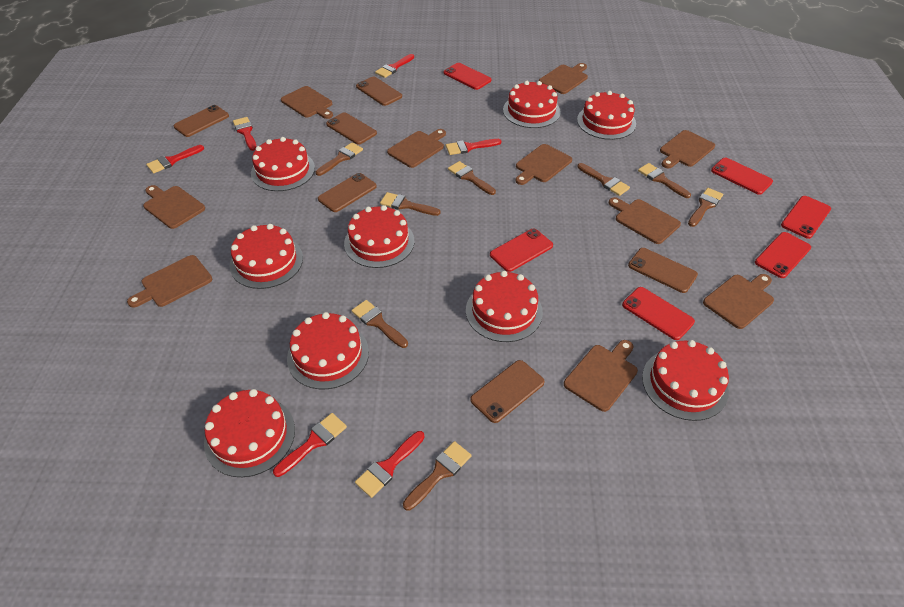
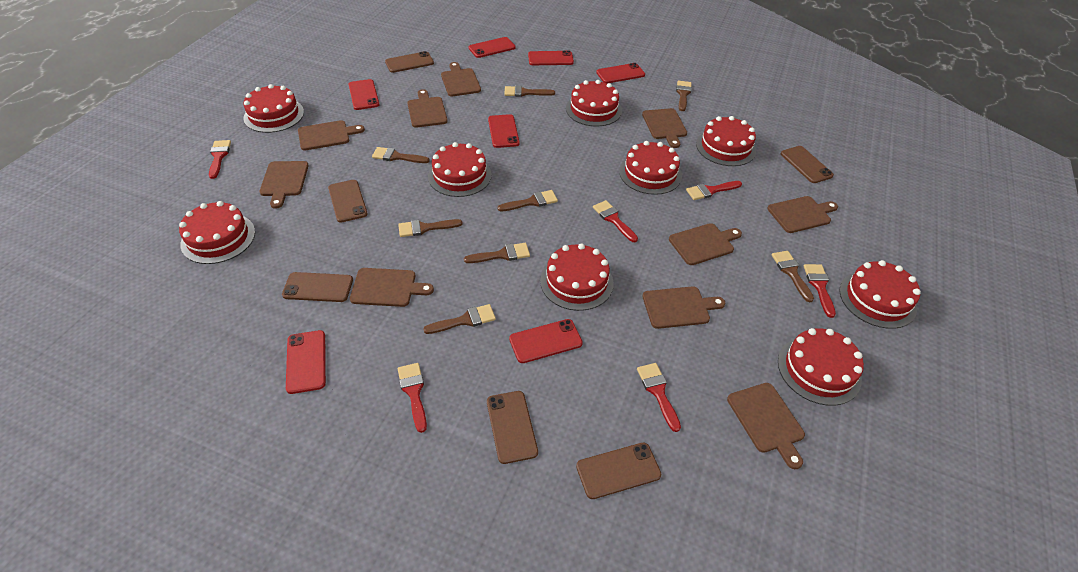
red phone: [444,63,491,90] [490,229,553,272] [622,287,695,340] [711,158,773,195] [755,232,811,278] [781,196,831,239] = 6 -> [286,330,326,394] [348,79,380,110] [469,37,516,58] [488,114,520,148] [509,319,583,363] [528,50,574,65] [596,63,645,83] = 7

